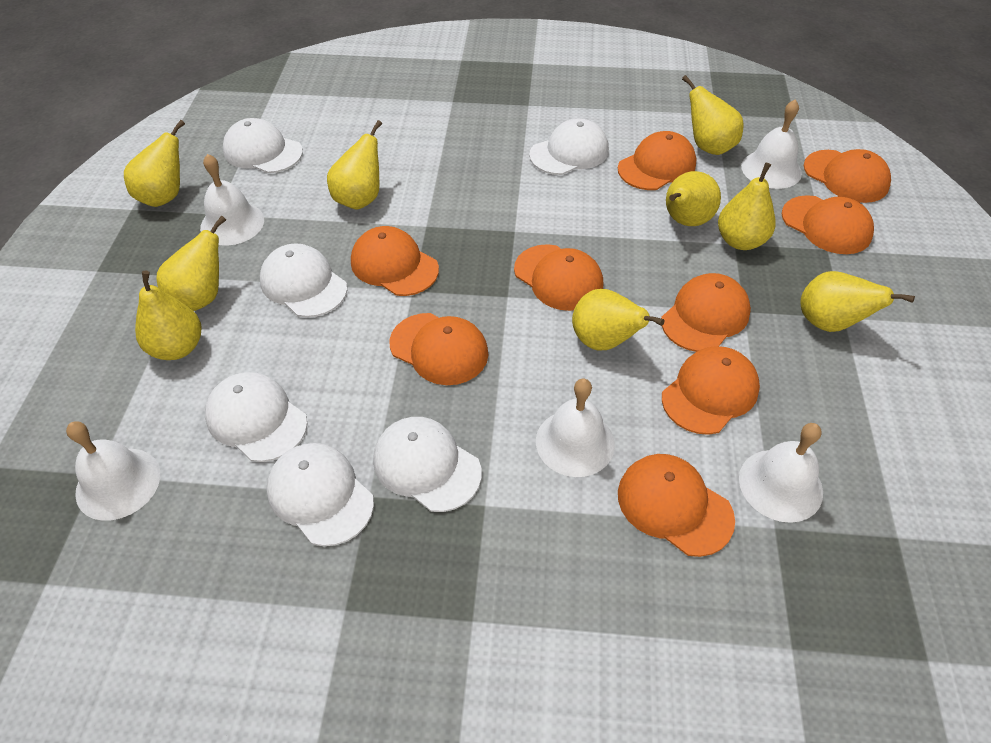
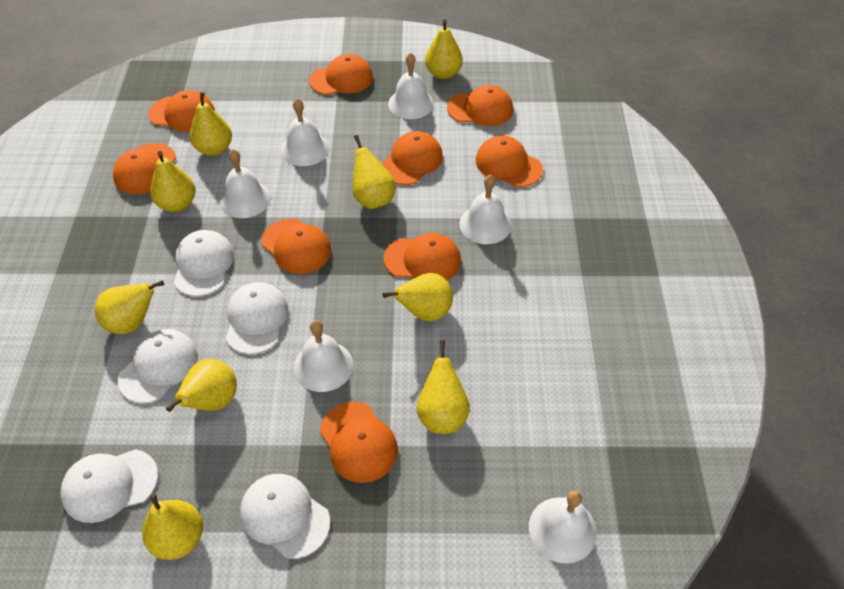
white bell: [66,421,160,521] [200,154,264,246] [536,379,615,477] [739,423,823,523] [741,100,802,189] = 5 -> [220,149,271,218] [281,98,329,166] [294,320,353,392] [388,52,434,119] [460,175,512,244] [529,490,597,564] = 6
white cap: [205,372,307,462] [223,118,303,173] [260,243,347,317] [266,443,374,546] [373,417,482,512] [529,118,609,175] = 6 -> [60,449,158,523] [118,329,198,403] [174,230,234,297] [226,282,288,354] [240,474,330,559] = 5

